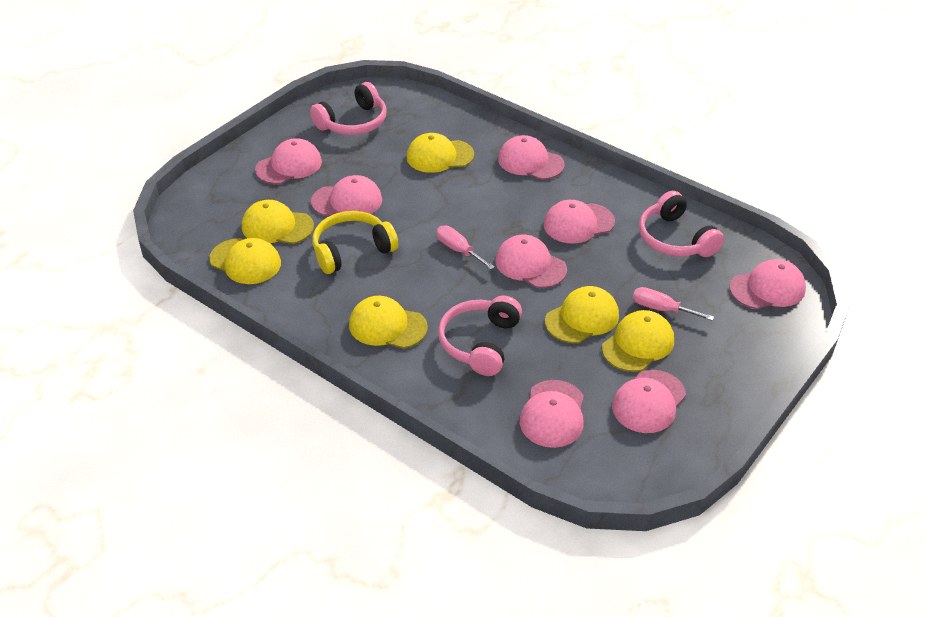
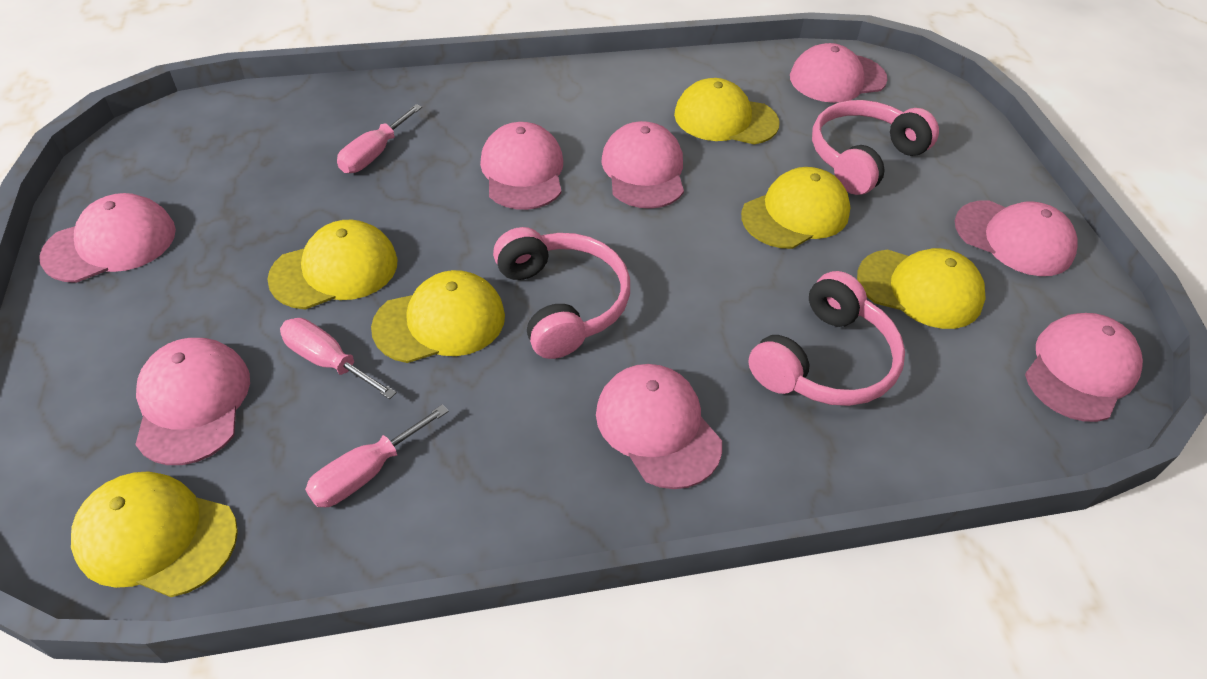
pink screwdriver: [436,226,495,269] [633,287,714,321] = 2 -> [280,318,397,399] [305,404,449,507] [337,104,422,173] = 3
yellow headphones: [313,211,398,274] = 1 -> none = 0

